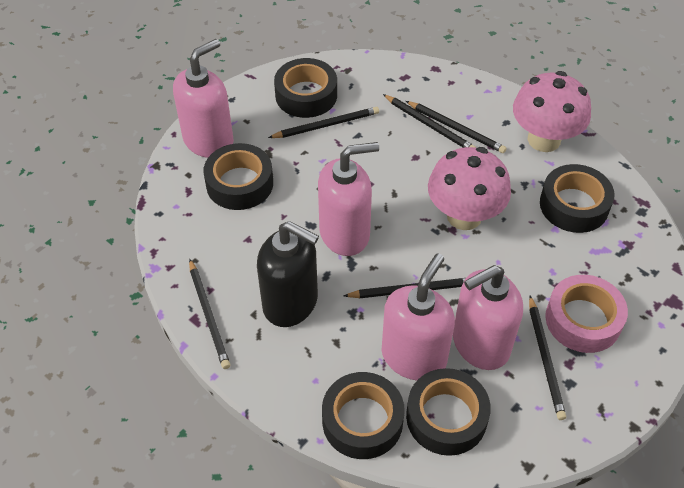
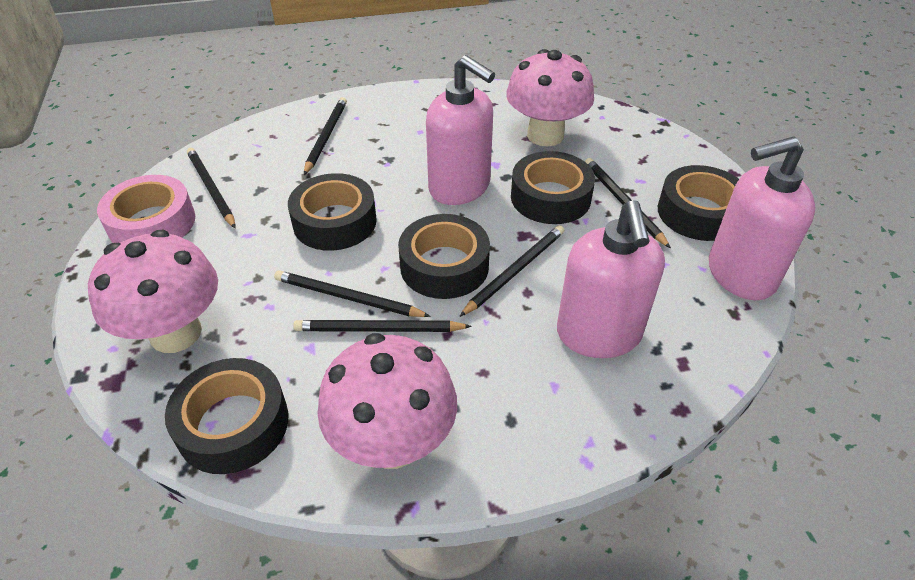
black soap dispenser: [257,221,319,327] = 1 -> none = 0
pink mushroom: [428,147,511,230] [513,71,591,152] = 2 -> [88,230,218,353] [317,333,457,469] [506,49,594,146] = 3
pink soap dispenser: [173,39,234,158] [318,142,379,256] [382,253,455,381] [453,265,523,370] = 4 -> [426,55,495,205] [557,200,665,358] [709,136,815,300] = 3

